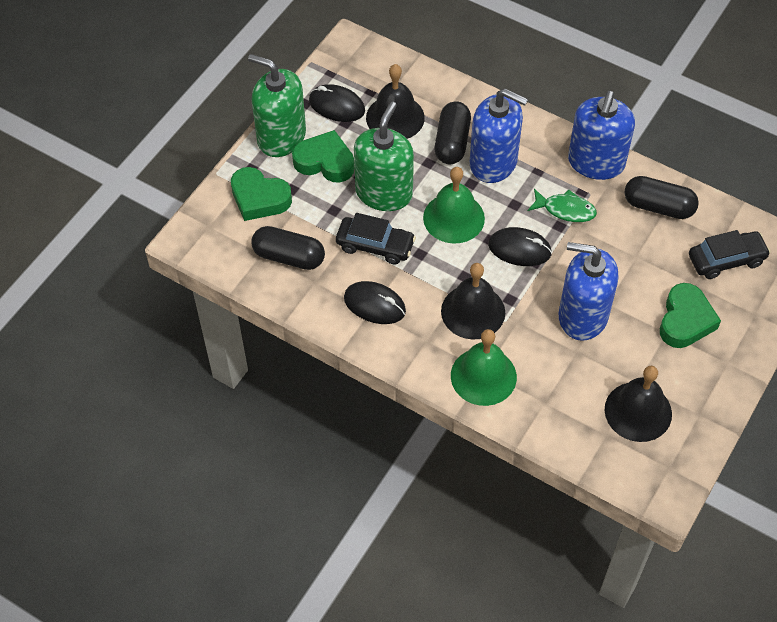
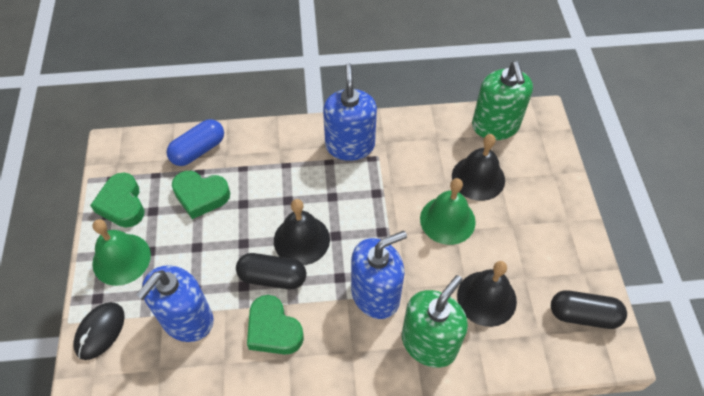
black capsule: [251,226,325,270] [435,101,471,164] [624,176,699,219] = 3 -> [236,253,306,289] [551,290,627,329] = 2
black car: [336,213,416,265] [689,230,771,279] = 2 -> none = 0
black mouse: [309,84,365,122] [344,281,406,324] [488,227,552,266] = 3 -> [73,302,125,360] = 1
blue capsule: none = 0 -> [167,119,224,166] = 1
green fish: [528,189,597,222] = 1 -> none = 0

